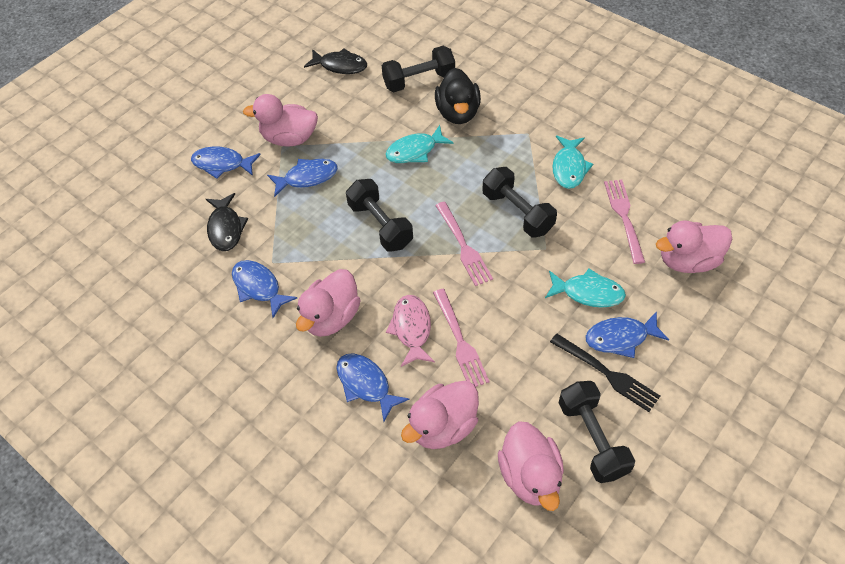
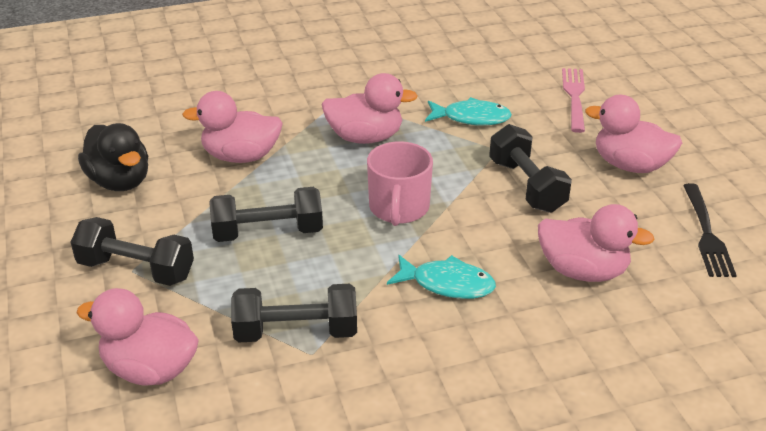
black fish: [206,193,248,251] [304,49,367,74] = 2 -> none = 0
blue fish: [191,146,261,179] [232,260,297,318] [267,159,338,197] [336,353,410,421] [586,311,669,358] = 5 -> none = 0
pink fish: [386,295,435,367] = 1 -> none = 0
pink fork: [433,289,489,387] [435,201,493,286] [604,180,645,264] = 3 -> [562,68,585,133] = 1
pink mug: none = 0 -> [367,142,433,226] = 1
turquoise fish: [385,125,453,163] [545,269,626,308] [552,136,593,189] = 3 -> [387,255,496,299] [425,97,512,126] = 2

